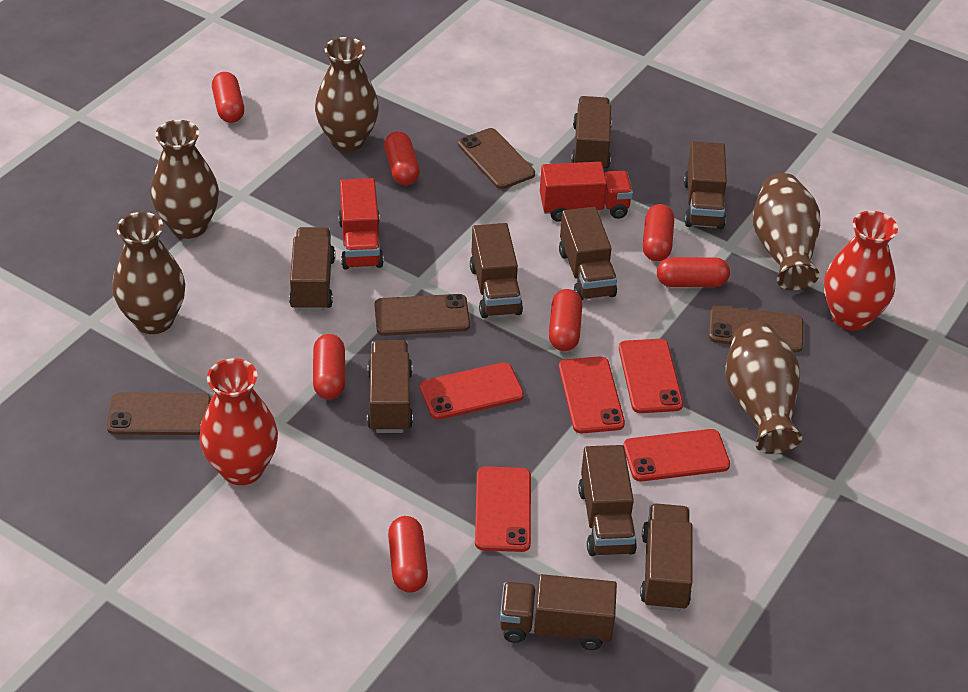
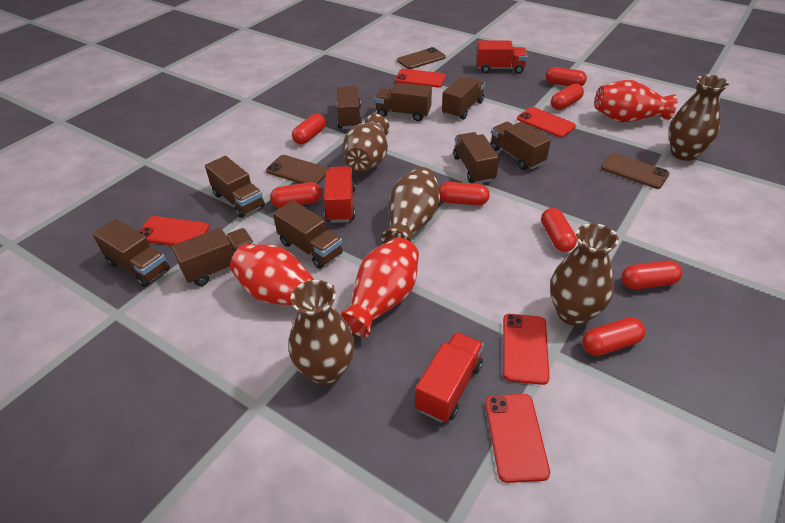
brown phone: [107,392,211,435] [375,294,470,336] [458,128,535,189] [709,305,803,352] = 4 -> [266,155,328,184] [397,47,446,69] [601,153,670,189] = 3
red capsule: [212,72,244,123] [313,334,345,399] [384,131,420,185] [388,516,428,593] [549,289,582,351] [643,204,674,261] [657,257,730,287] = 7 -> [270,182,322,208] [292,113,326,144] [439,182,490,205] [541,208,577,252] [546,67,587,86] [551,84,584,110] [582,317,645,356] [622,261,683,289] = 8
red truck: [338,178,384,269] [540,162,633,222] = 2 -> [324,166,355,223] [415,332,484,423] [477,40,527,74] = 3
red vase: [199,358,278,485] [824,211,898,331] = 2 -> [230,244,335,305] [339,238,419,337] [595,80,678,122] = 3

